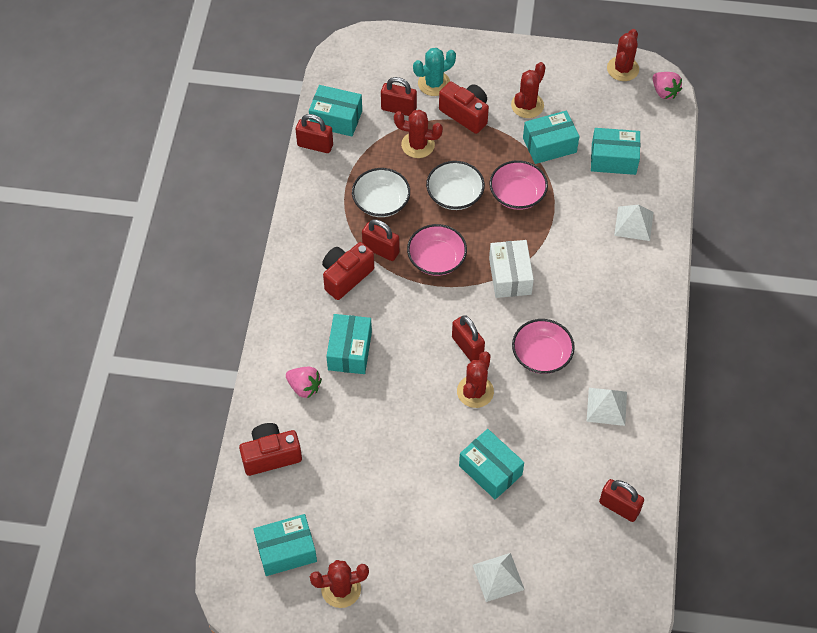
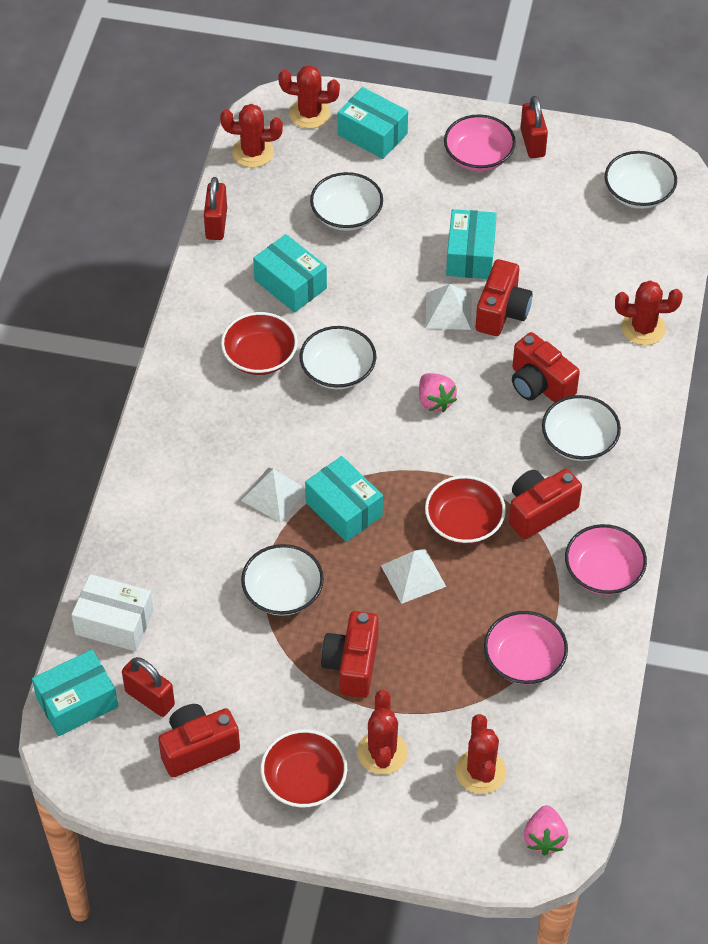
red bowl: none = 0 -> [221,312,298,375] [261,729,347,808] [425,475,506,544] = 3
red camera: [239,423,302,476] [322,242,374,300] [439,82,489,134] = 3 -> [158,704,240,777] [321,611,379,698] [476,259,533,336] [509,469,582,540] [512,332,580,403] = 5
red padlock: [296,114,333,153] [362,219,400,261] [381,77,417,116] [452,315,485,361] [599,479,644,522] = 5 -> [122,657,175,717] [204,177,227,240] [520,96,548,158] = 3
turquoise box: [253,514,317,576] [309,85,362,136] [326,314,372,374] [459,429,524,499] [523,111,579,164] [591,128,640,175] = 6 -> [32,650,118,736] [253,234,327,312] [305,456,383,542] [338,87,408,159] [446,209,497,279] = 5
turquoise cactus: [413,48,456,96] = 1 -> none = 0
white bowl: [352,168,410,217] [426,161,485,210] = 2 -> [241,544,324,616] [299,326,377,389] [310,172,383,231] [542,395,621,461] [605,151,677,209] = 5

